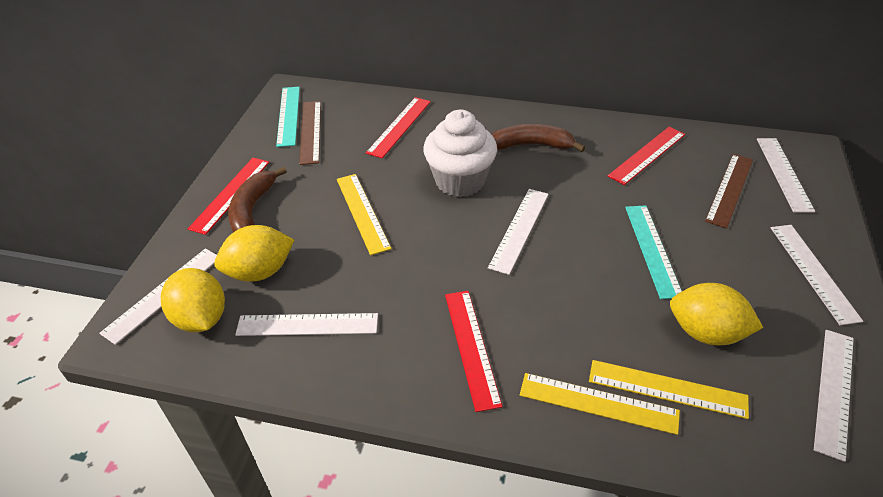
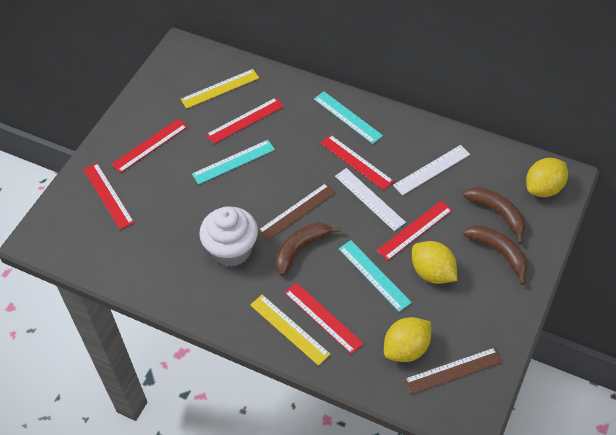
brown banana: [228,167,287,232] [492,124,585,152] = 2 -> [275,222,341,276] [463,187,525,244] [463,225,528,285] = 3
red ruler: [188,158,269,235] [366,97,431,158] [445,291,502,412] [608,127,685,185] = 4 -> [83,163,134,230] [111,119,187,173] [206,98,284,144] [284,283,364,354] [320,135,394,190] [376,201,452,261] = 6
turquoise ruler: [276,87,300,147] [625,205,682,299] = 2 -> [192,140,275,185] [314,91,383,144] [339,240,412,312] = 3
white ruler: [99,249,217,345] [235,313,378,336] [488,189,549,275] [757,138,815,212] [771,225,863,325] [814,330,854,462] = 6 -> [335,168,406,231] [393,145,470,195] = 2
yellow ruler: [337,174,391,255] [520,373,680,435] [589,360,749,419] = 3 -> [180,69,259,109] [250,295,331,366] = 2

